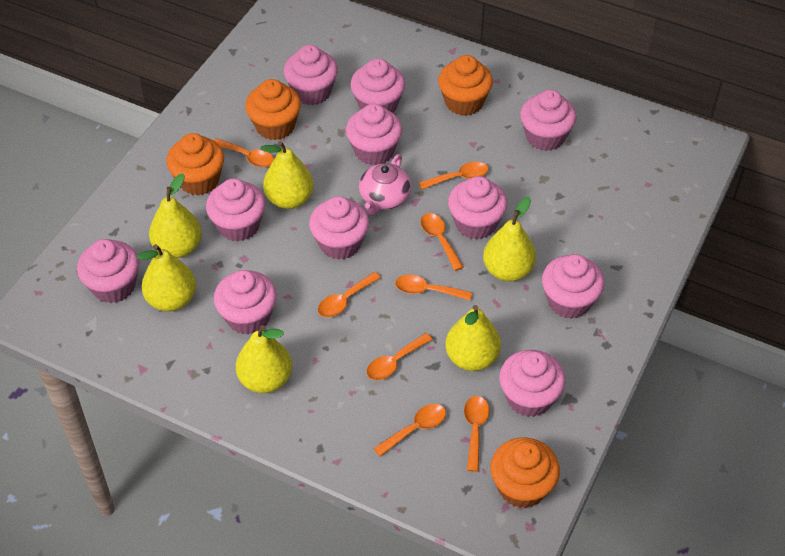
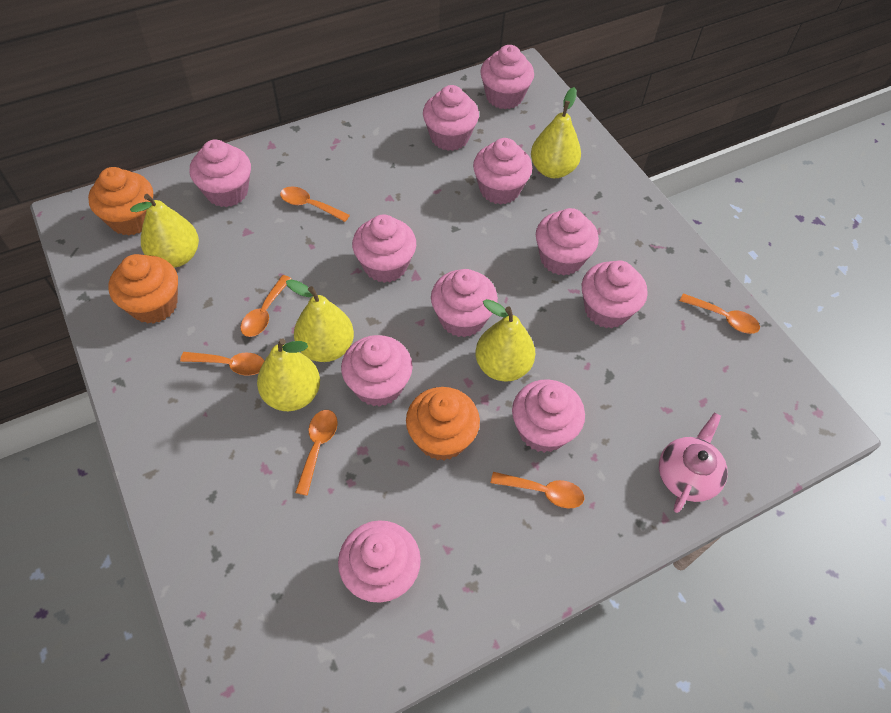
orange cupcake: [166,133,224,195] [245,79,301,140] [438,55,493,116] [490,437,560,508] = 4 -> [88,167,153,236] [108,254,178,324] [406,387,480,461] = 3
orange spoon: [214,138,274,167] [318,272,381,317] [366,333,433,380] [373,404,446,457] [395,275,472,300] [419,162,488,190] [420,213,464,271] [464,396,489,472] = 8 -> [180,352,264,376] [240,275,291,337] [280,186,350,222] [295,410,338,496] [491,472,584,509] [680,293,760,334] = 6
yellow pear: [137,244,196,312] [149,174,202,258] [236,325,292,393] [260,141,314,209] [445,305,501,371] [483,197,536,282] = 6 -> [130,194,199,268] [257,338,320,411] [286,279,354,362] [475,299,535,382] [531,87,581,178] = 5

